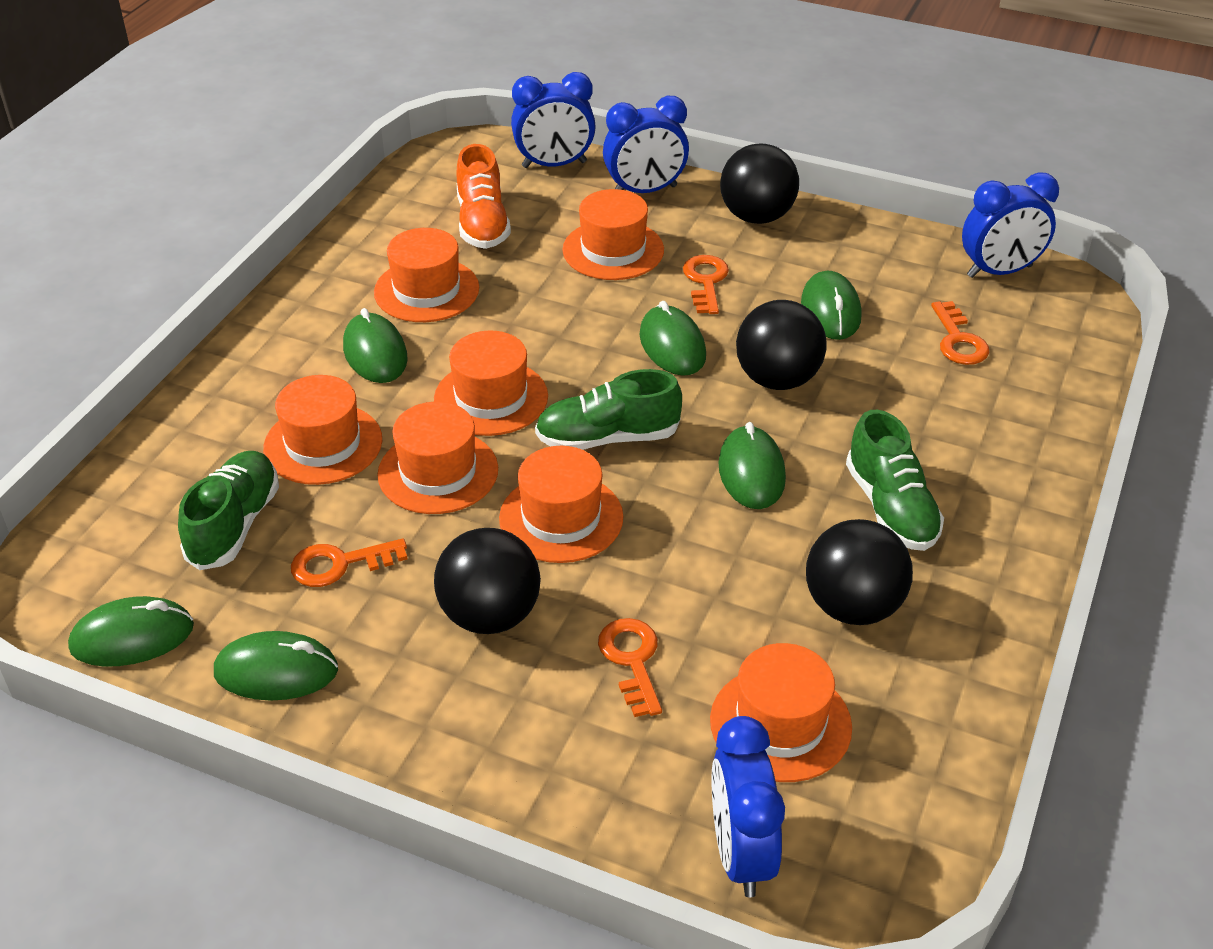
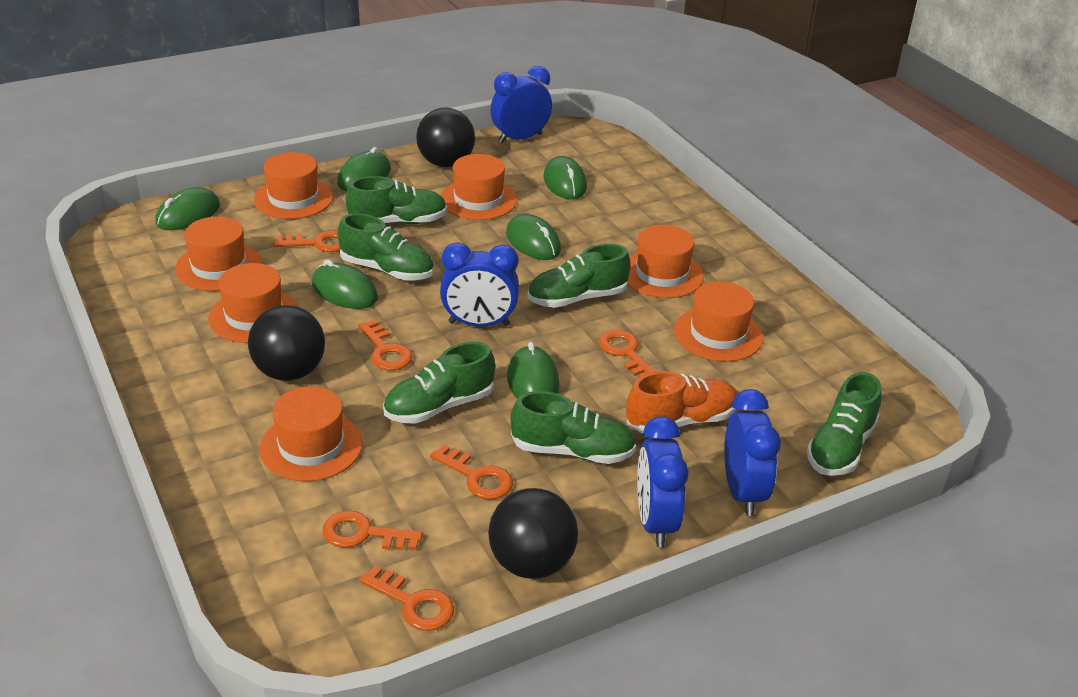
black ball: [434,528,541,634] [720,144,799,224] [736,300,827,390] [806,519,913,625] = 4 -> [248,305,325,381] [416,108,475,167] [488,488,578,579] = 3
green shoe: [178,451,279,570] [535,369,682,450] [846,410,944,551] = 3 -> [338,213,434,280] [346,176,447,224] [383,342,495,424] [511,391,636,464] [527,244,631,308] [807,372,882,476] = 6
orange key: [291,538,407,587] [598,618,662,717] [683,255,729,314] [931,301,989,365] = 4 -> [274,231,340,252] [322,511,423,550] [358,320,413,371] [360,566,454,631] [430,445,513,499] [598,330,656,378] = 6

